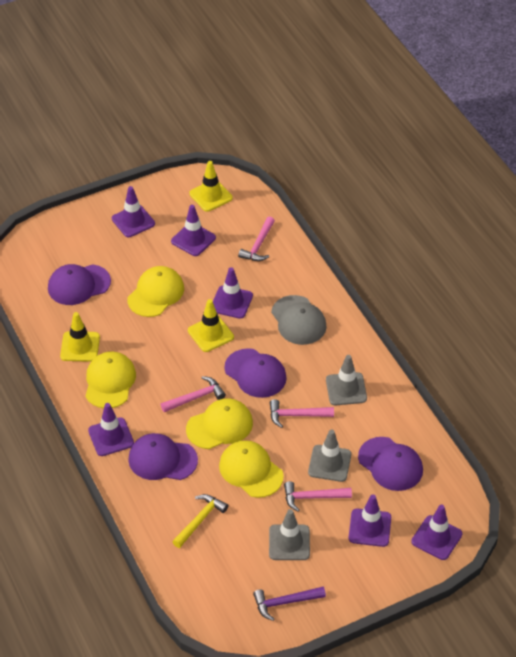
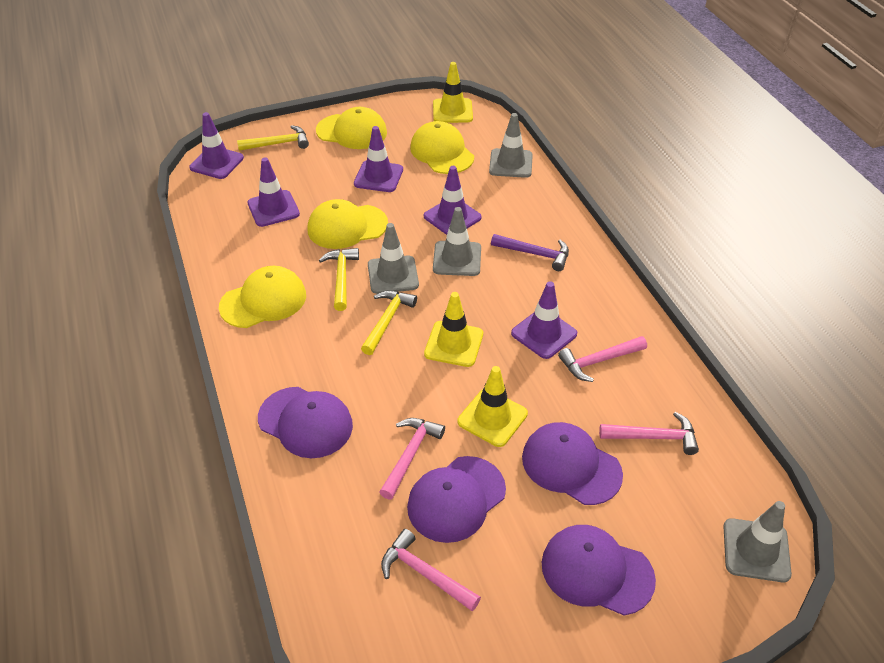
grey cap: [271,295,327,345] = 1 -> none = 0
grey traffic cone: [269,509,310,560] [308,429,351,482] [326,355,367,405] = 3 -> [368,223,419,294] [433,207,481,276] [489,113,533,178] [723,501,792,582] = 4
purple traffic cone: [88,403,134,456] [112,186,155,237] [171,205,216,256] [213,267,253,319] [349,494,391,547] [411,504,462,560] = 6 -> [189,112,244,179] [248,157,300,227] [354,126,403,192] [424,166,482,235] [511,281,577,359] = 5
yellow hammer: [172,494,228,548] = 1 -> [237,125,309,151] [319,248,359,311] [361,290,417,355] = 3

